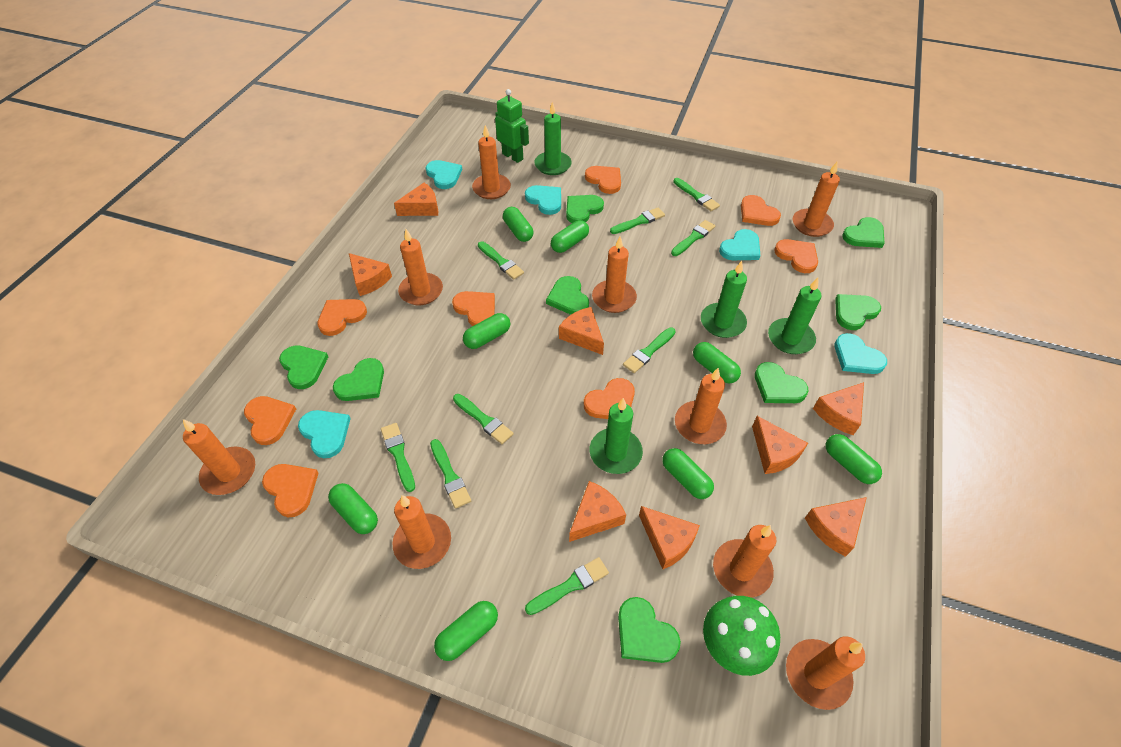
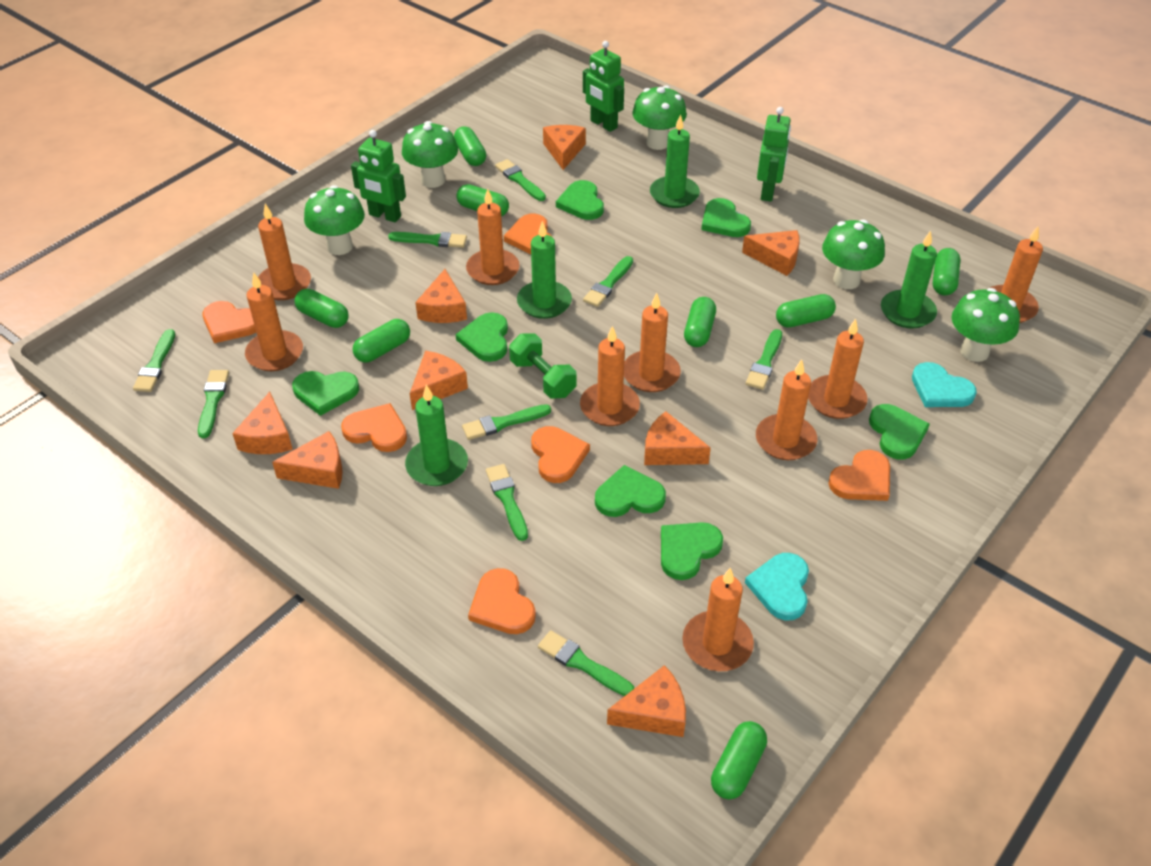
green dumbbell: none = 0 -> [509,334,576,399] = 1
green heart: [279,345,328,389] [333,358,384,401] [546,276,589,315] [566,195,604,223] [618,597,681,663] [755,362,809,403] [835,294,881,330] [842,217,885,248] = 8 -> [292,371,359,416] [456,312,508,362] [556,180,604,220] [595,465,666,517] [661,522,723,580] [701,198,751,237] [869,404,930,459] = 7
green mushroom: [703,596,780,676] = 1 -> [304,185,365,255] [402,121,458,188] [632,85,687,150] [822,219,885,289] [952,288,1020,362] = 5
green robot: [495,89,529,163] = 1 -> [351,130,406,222] [583,41,624,132] [757,107,791,202] = 3
orange heart: [244,396,296,445] [262,464,318,517] [317,299,367,336] [452,291,495,326] [584,378,635,419] [585,166,621,194] [741,195,781,226] [774,239,818,273] = 8 -> [203,301,256,343] [341,403,407,452] [468,568,536,634] [504,214,552,254] [531,426,590,483] [828,450,890,501] = 6
turquoise heart: [298,410,351,458] [426,160,462,189] [525,185,561,215] [719,229,760,260] [835,333,887,374] = 5 -> [745,553,809,620] [912,362,977,407] = 2

